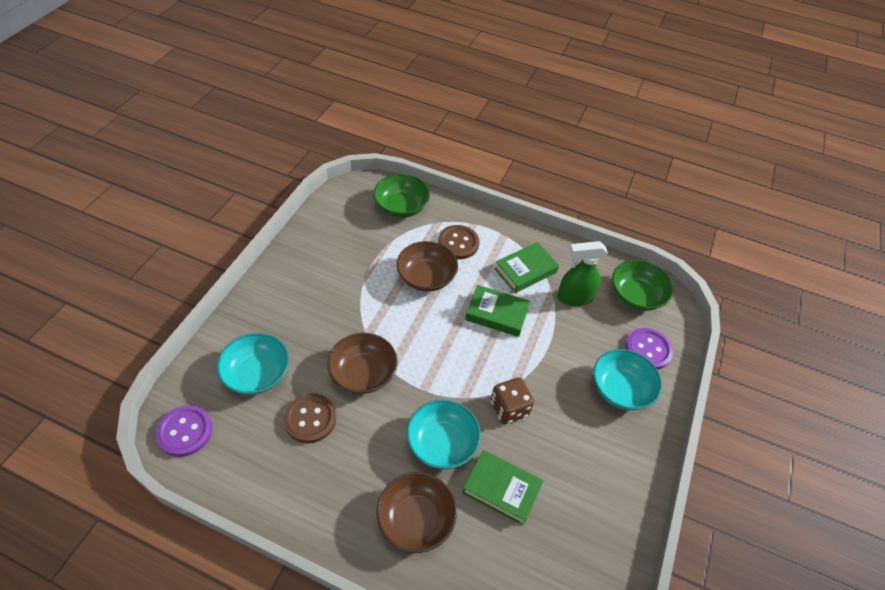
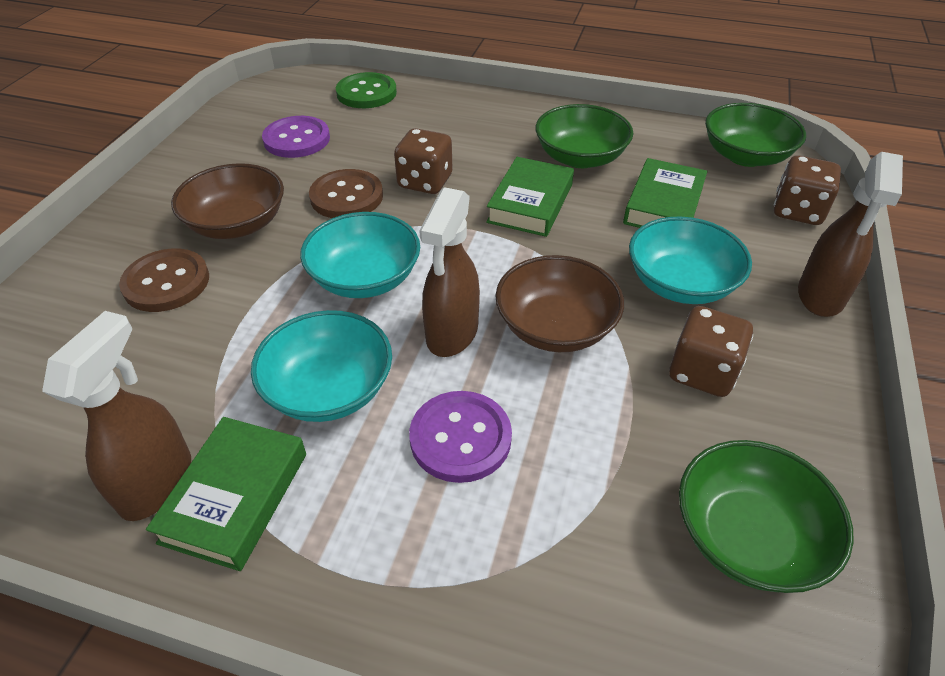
brown bowl: [327,333,397,394] [376,472,457,553] [396,241,458,292] = 3 -> [171,163,284,239] [495,255,624,352] = 2
brown dice: [491,377,534,424] = 1 -> [394,128,452,194] [669,306,753,397] [774,155,841,225] = 3
brown spray bottle: none = 0 -> [42,311,191,521] [419,187,480,357] [798,152,903,317] = 3
green bowl: [373,174,430,218] [612,260,674,311] = 2 -> [536,104,633,168] [679,440,854,593] [705,103,806,167] = 3
green button: none = 0 -> [336,72,397,108] = 1
green spray bottle: [557,241,608,306] = 1 -> none = 0

